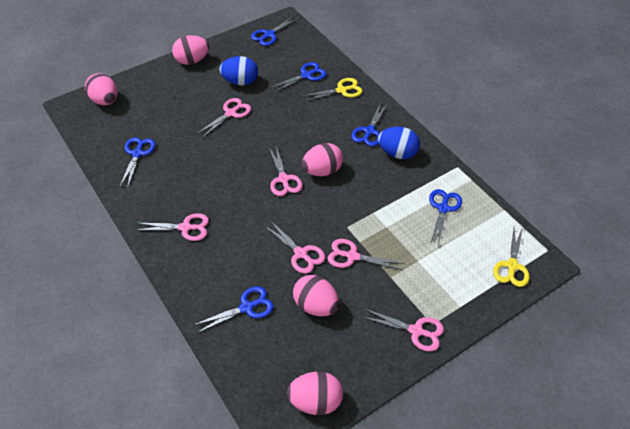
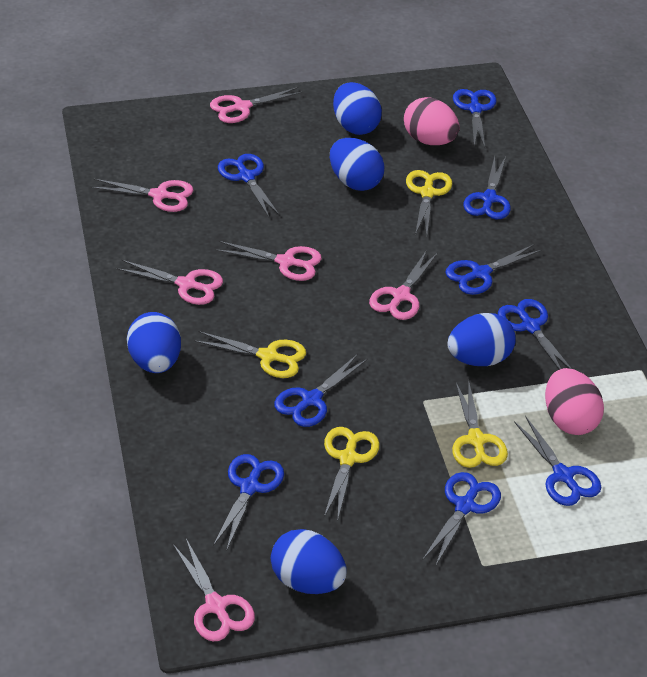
blue egg: [219,56,258,86] [378,127,420,159] = 2 -> [127,312,181,373] [271,529,347,594] [330,138,384,191] [333,82,382,135] [447,313,516,366] = 5
blue scissors: [120,137,156,188] [194,286,274,333] [251,16,298,46] [270,62,327,93] [351,103,388,146] [429,189,462,247] = 6 -> [213,454,284,549] [218,154,280,217] [274,354,368,427] [422,472,501,567] [445,244,542,295] [453,89,496,148] [463,156,511,219] [498,299,572,370] [514,416,601,506] = 9
pink egg: [85,73,118,105] [172,35,209,65] [287,372,343,415] [293,275,339,316] [302,143,343,176] = 5 -> [404,97,460,145] [545,368,604,435] = 2
yellow scissors: [301,78,362,102] [493,227,530,287] = 2 -> [194,331,306,378] [324,427,380,518] [406,170,452,235] [452,379,508,468] = 4

